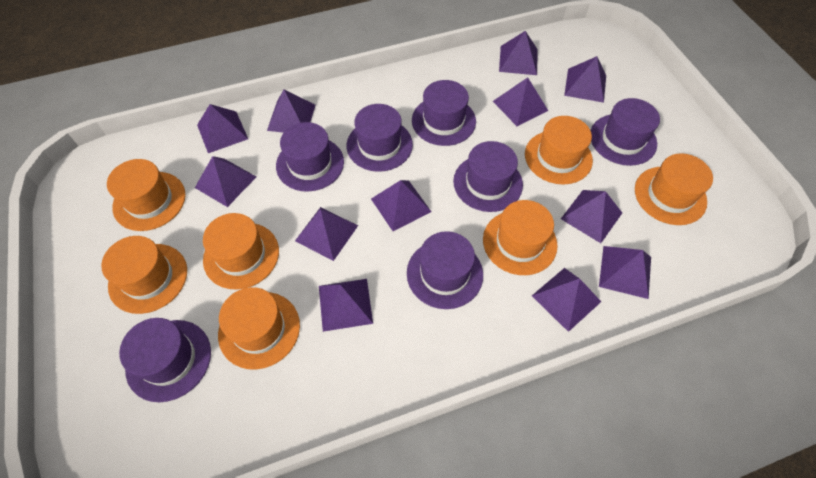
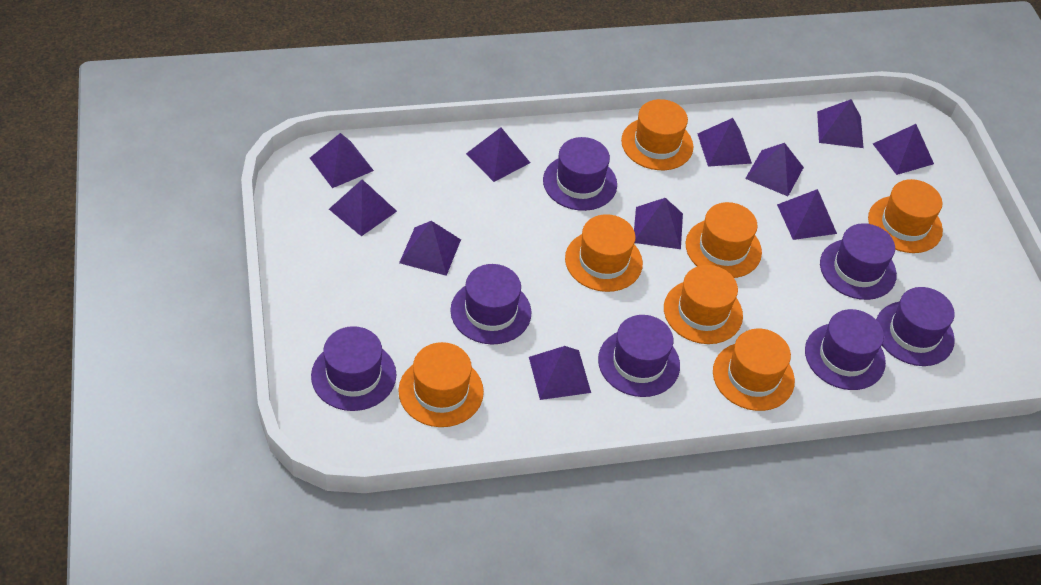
purple pyramid: [195,156,256,207] [197,104,248,153] [267,90,315,133] [295,207,358,261] [319,279,373,332] [371,180,431,231] [493,77,548,126] [499,31,538,75] [532,268,601,332] [561,190,622,243] [564,56,606,103] [599,246,651,299] = 12 -> [310,133,374,188] [329,179,397,236] [399,221,461,276] [466,127,530,182] [529,346,591,400] [634,198,683,249] [698,118,752,167] [745,143,804,196] [777,189,837,240] [817,99,863,148] [873,124,934,175] = 11

